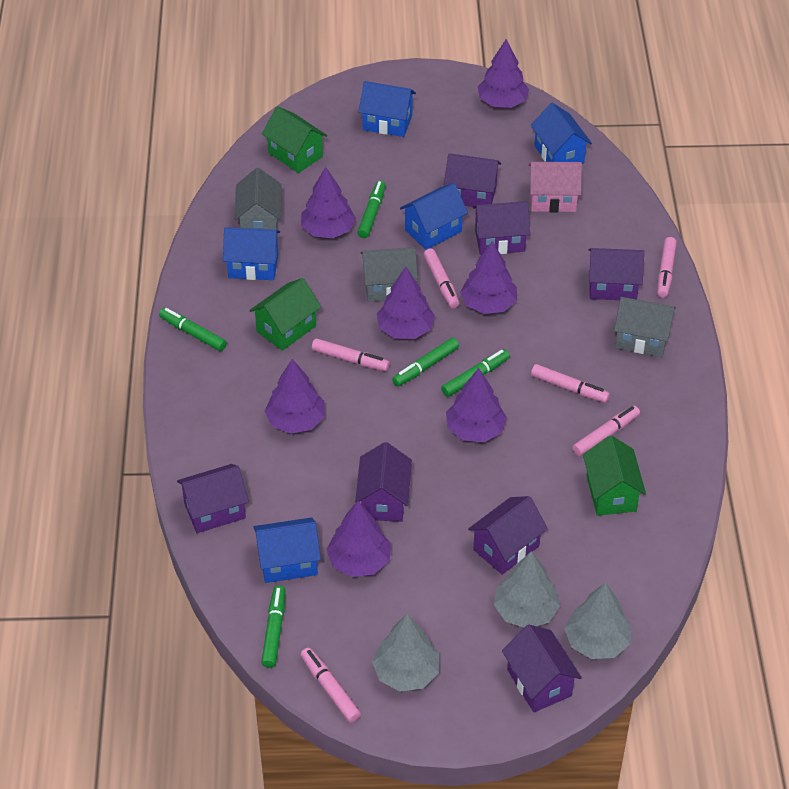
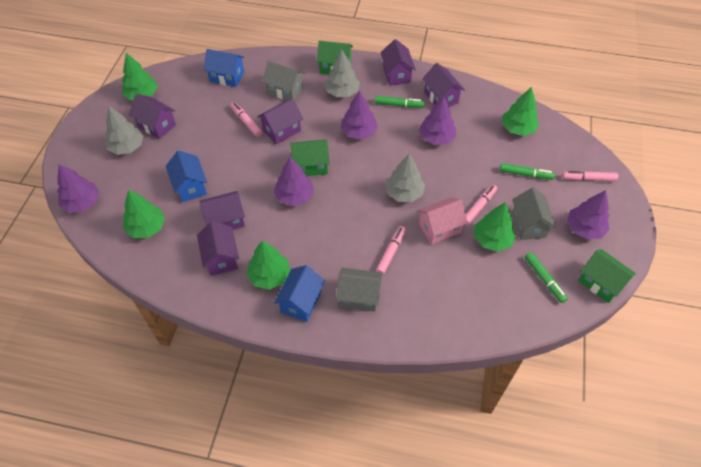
blue house: [223,227,280,280] [254,517,321,583] [359,81,416,137] [400,183,468,250] [530,103,592,164] = 5 -> [166,150,207,202] [204,49,245,87] [274,265,325,322] = 3
green marker: [159,308,227,351] [261,586,286,668] [357,181,386,238] [392,337,459,386] [441,349,510,397] = 5 -> [375,96,424,108] [500,163,555,180] [525,252,568,303] = 3
green tree: none = 0 -> [122,53,158,100] [123,190,165,238] [247,240,290,290] [474,202,516,252] [502,87,539,136] = 5
pink marker: [301,648,361,723] [312,338,390,371] [424,248,460,308] [531,364,610,403] [572,406,640,456] [657,237,677,298] = 6 -> [230,102,262,137] [376,226,406,275] [465,185,497,225] [562,171,618,181] = 4
purple house: [177,464,249,533] [355,442,412,522] [444,153,501,207] [468,496,548,575] [473,201,530,255] [502,625,582,712] [589,248,644,300] = 7 -> [129,94,176,139] [197,221,239,276] [200,191,245,230] [257,99,303,145] [380,39,416,86] [422,63,465,107] = 6
purple tree: [264,359,325,434] [301,167,356,238] [326,501,391,577] [377,267,435,339] [446,368,507,442] [460,241,517,314] [478,39,529,108] = 7 -> [57,164,100,213] [274,157,314,206] [341,90,378,139] [419,96,456,145] [567,190,610,239] = 5

